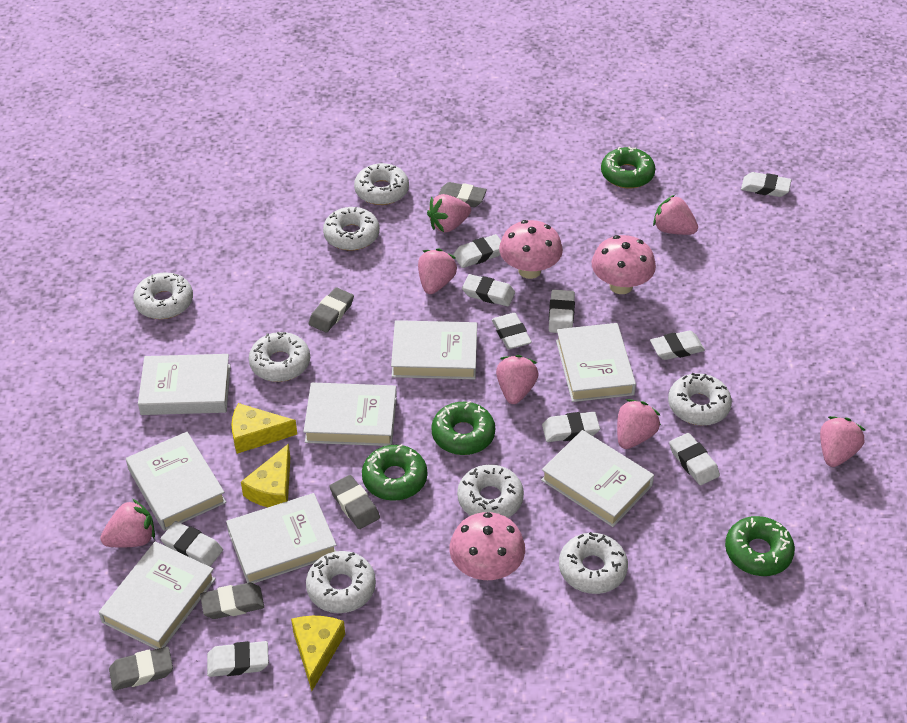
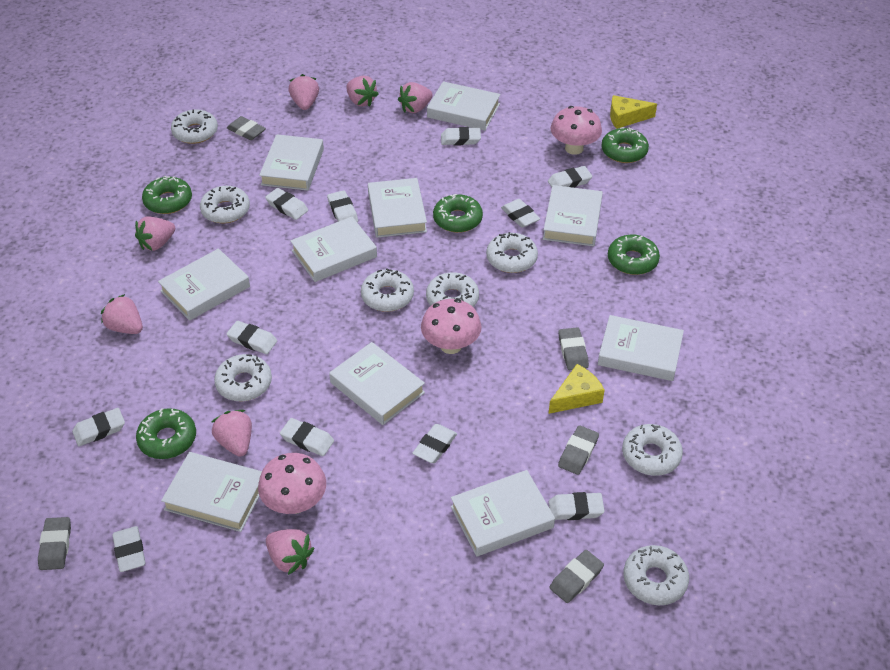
green donut: [362,444,427,501] [431,401,495,455] [601,147,655,188] [725,516,795,576] = 4 -> [136,408,196,459] [142,176,192,214] [433,194,483,233] [601,127,649,163] [608,235,660,275] = 5
white book: [99,541,216,649] [126,432,226,531] [138,354,231,415] [226,493,336,584] [304,382,397,446] [391,320,477,379] [541,430,654,527] [556,323,636,402] = 8 -> [158,248,250,321] [161,452,262,532] [259,134,324,191] [290,217,377,282] [329,342,425,425] [368,178,427,238] [427,81,500,131] [451,470,555,557] [543,185,603,246] [598,315,684,381] = 10
white eraser: [161,521,223,567] [207,641,269,677] [453,234,501,268] [462,274,515,306] [492,313,532,349] [542,412,600,442] [549,290,575,333] [650,330,705,360] [669,433,720,485] [741,172,791,197] = 10 -> [72,408,125,446] [112,526,146,572] [227,321,277,354] [265,188,308,220] [280,418,334,456] [327,190,358,222] [412,424,457,463] [441,127,481,145] [501,199,540,228] [548,166,592,188] [549,492,604,520] = 11
yellow cheese: [232,403,297,454] [241,444,290,507] [291,616,345,691] = 3 -> [549,364,605,414] [610,95,657,129] = 2

